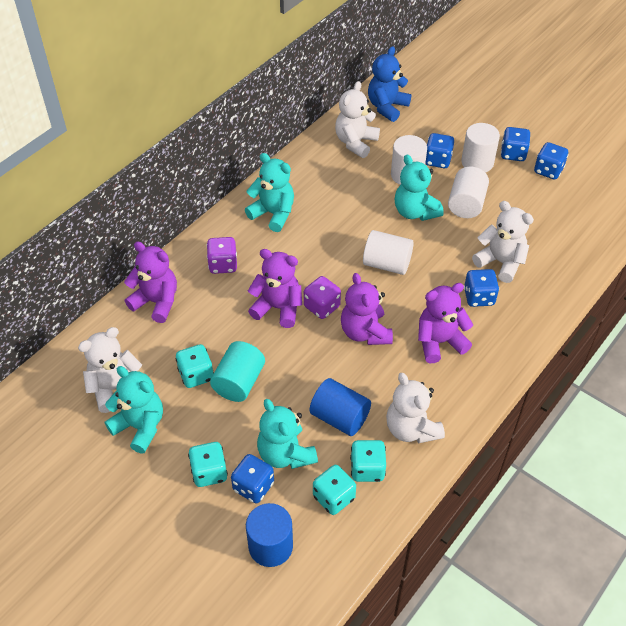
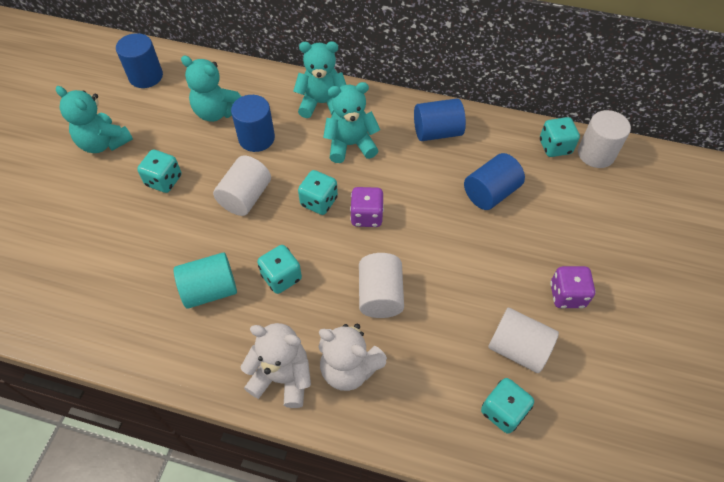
blue cylinder: [246,503,293,567] [309,378,371,436] = 2 -> [116,33,163,88] [231,95,275,152] [414,98,466,141] [464,153,525,210] = 4
blue dice: [231,454,274,503] [425,133,454,168] [464,269,499,307] [501,127,530,161] [534,142,568,179] = 5 -> none = 0
blue teddy bear: [368,46,411,122] = 1 -> none = 0
purple teddy bear: [124,242,177,323] [248,249,302,328] [341,273,393,345] [418,283,473,363] = 4 -> none = 0
turquoise dice: [175,344,214,388] [188,442,228,487] [313,465,356,515] [350,440,386,482] = 4 -> [137,150,181,193] [257,245,302,294] [298,170,338,215] [481,378,534,433] [540,117,580,157] = 5
white teddy bear: [78,327,142,413] [335,81,380,158] [386,373,445,444] [472,201,534,283] = 4 -> [241,323,311,408] [319,324,387,391] = 2

